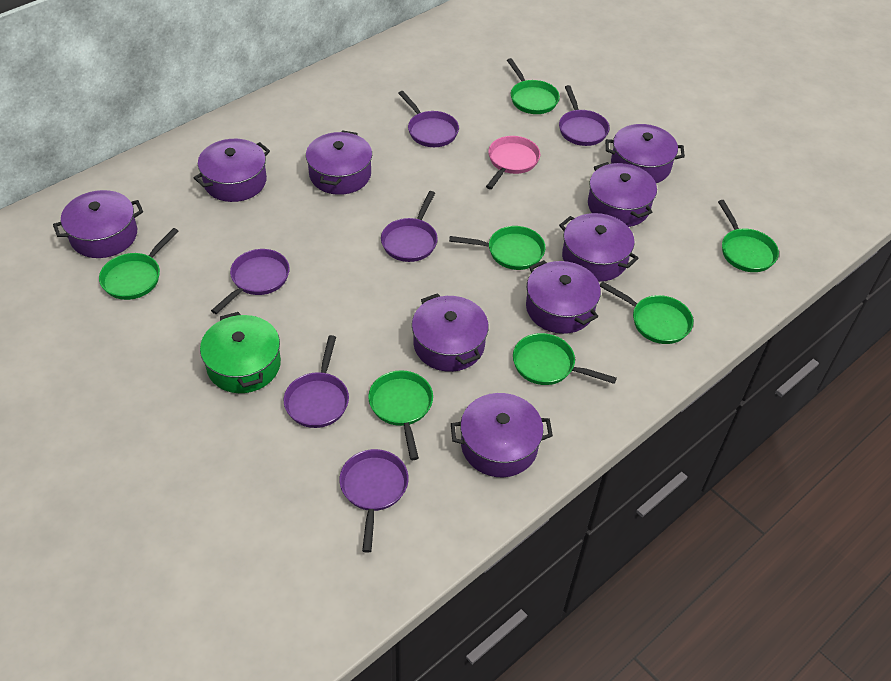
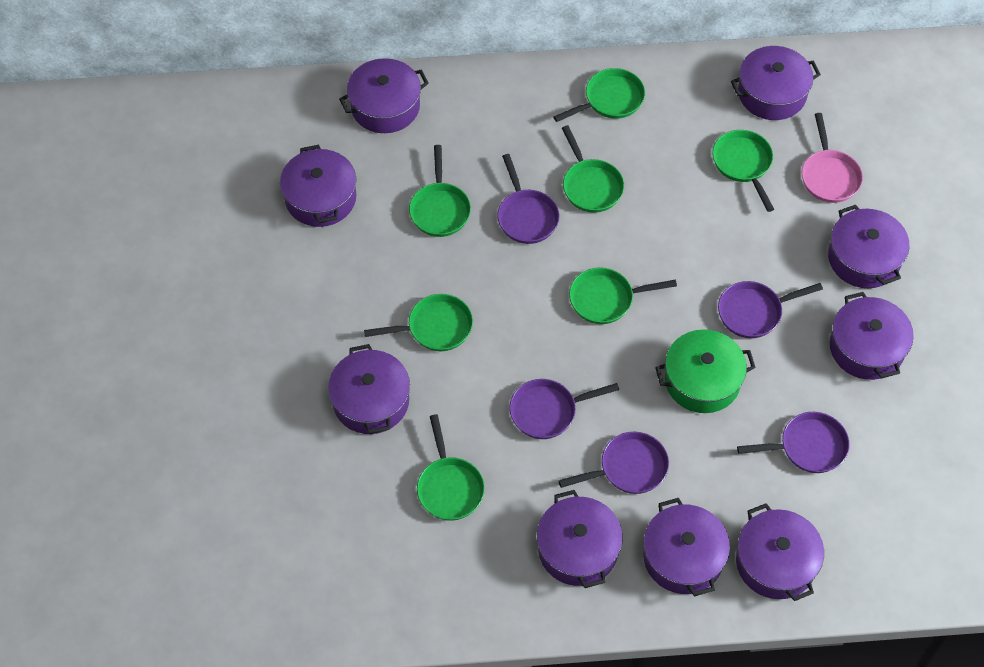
purple pan: [211,249,290,314] [284,335,349,428] [339,449,409,553] [381,191,438,262] [398,91,459,147] [559,85,610,146] = 6 -> [497,154,560,244] [509,379,619,439] [558,432,669,494] [718,281,823,338] [737,412,850,473] = 5

